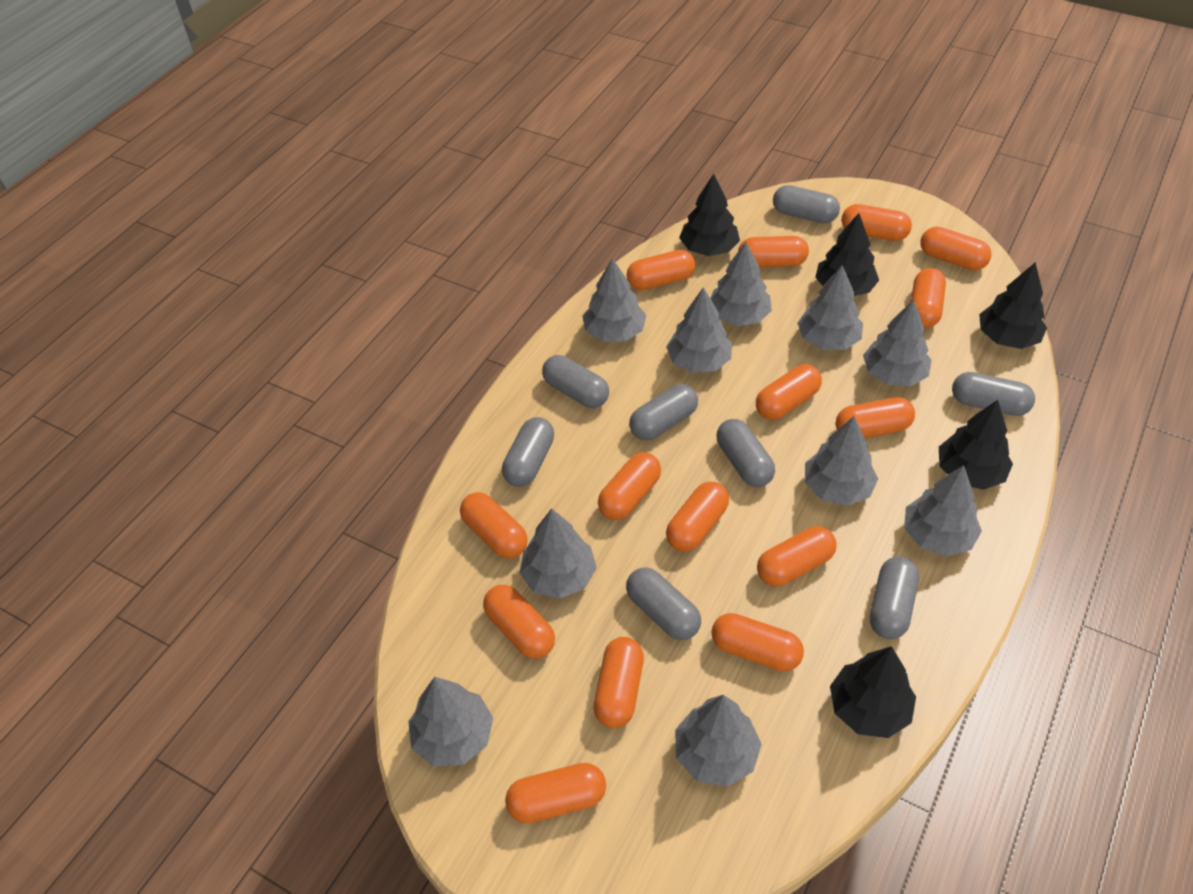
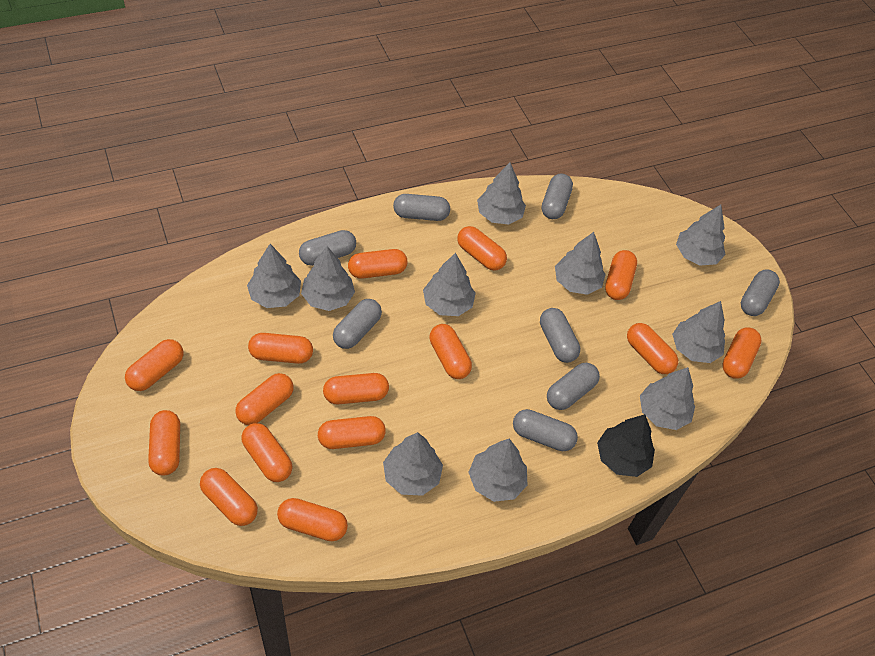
black tree: [679,174,740,256] [815,213,879,296] [830,646,916,738] [939,400,1013,490] [979,262,1047,349] = 5 -> [597,414,655,477] = 1

